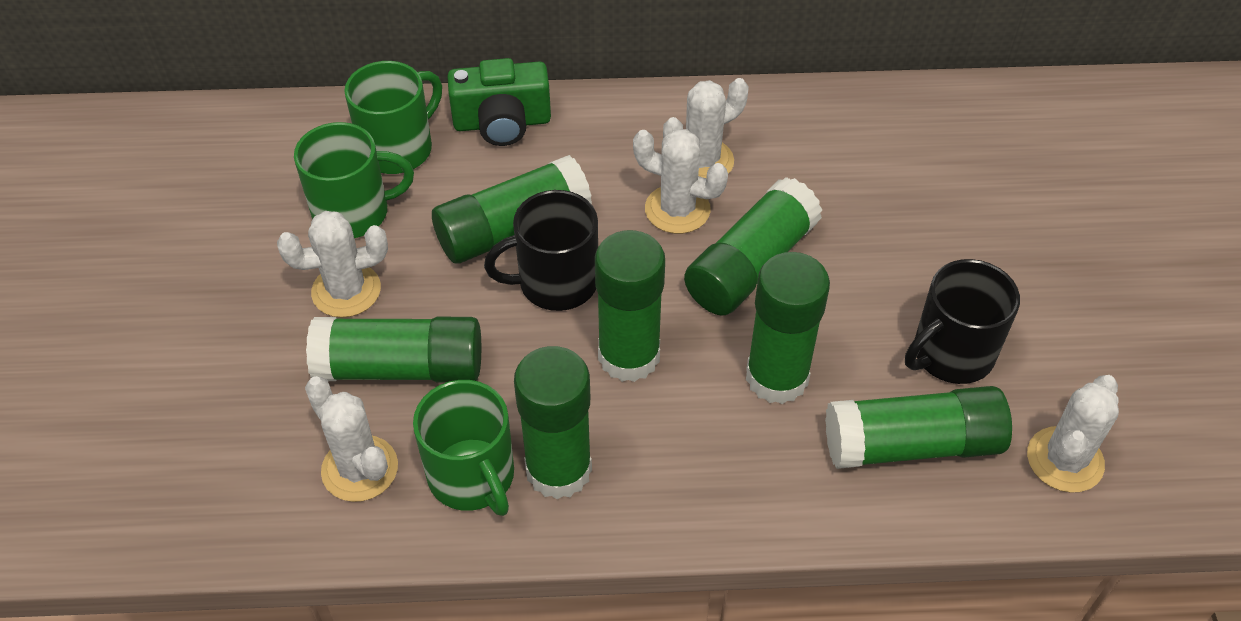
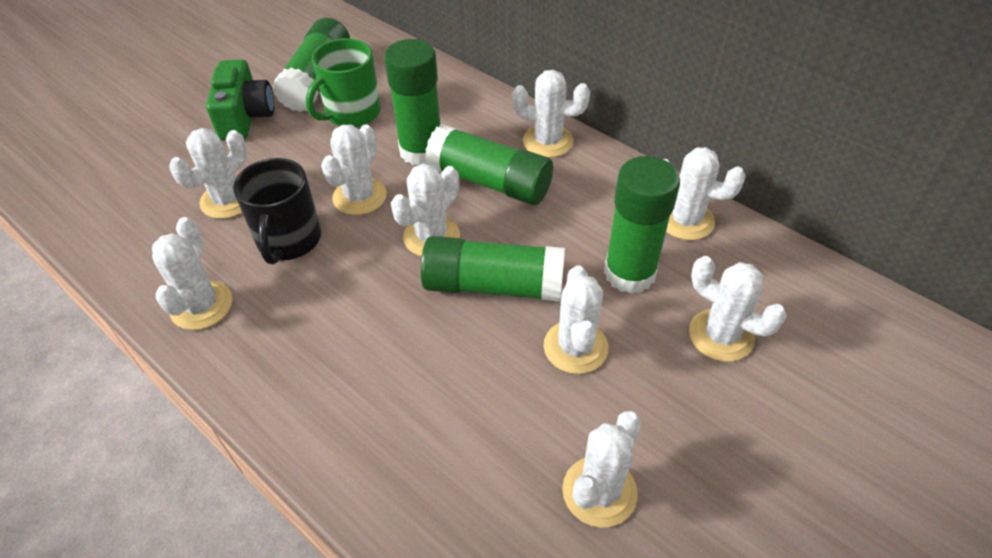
black mug: [484,190,598,311] [905,259,1020,384] = 2 -> [233,158,321,264] = 1
green glue stick: [306,317,481,383] [432,155,592,263] [514,346,592,499] [595,230,665,382] [684,177,822,316] [746,252,830,404] [825,386,1012,469] = 7 -> [272,18,350,112] [384,39,440,165] [421,236,565,301] [425,124,553,205] [604,156,680,294] = 5
green mug: [294,122,414,238] [344,61,442,174] [413,380,514,516] = 3 -> [306,38,381,127] = 1
white cactus: [277,211,388,318] [305,376,398,502] [633,129,728,234] [663,78,748,178] [1027,375,1119,493] = 5 -> [152,217,232,330] [169,128,247,219] [321,125,387,215] [391,164,460,256] [512,70,590,158] [543,266,608,374] [562,411,641,528] [663,147,746,240] [689,256,786,362] = 9

